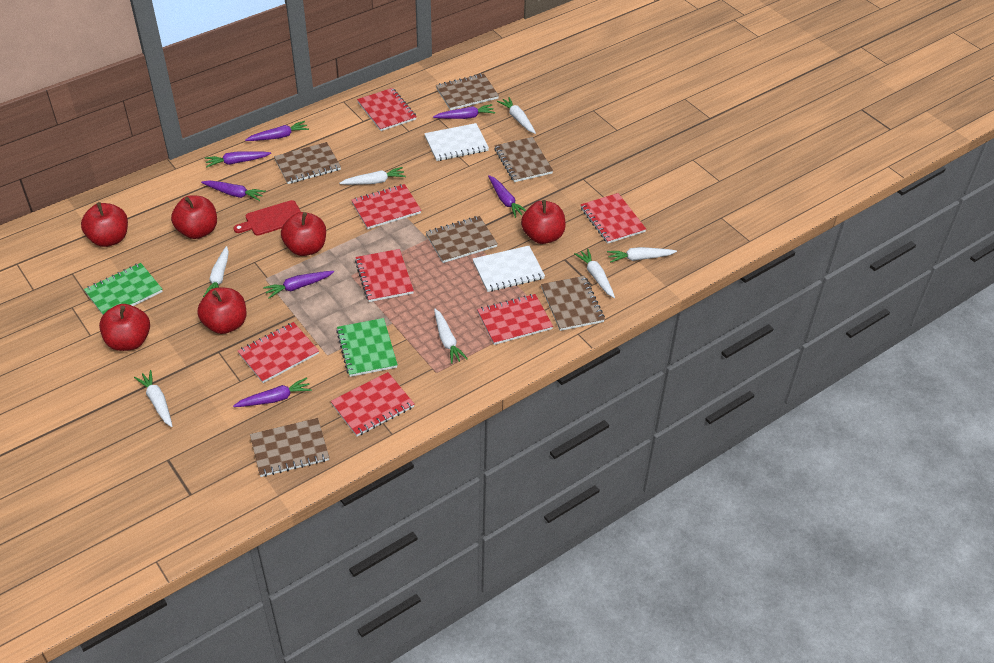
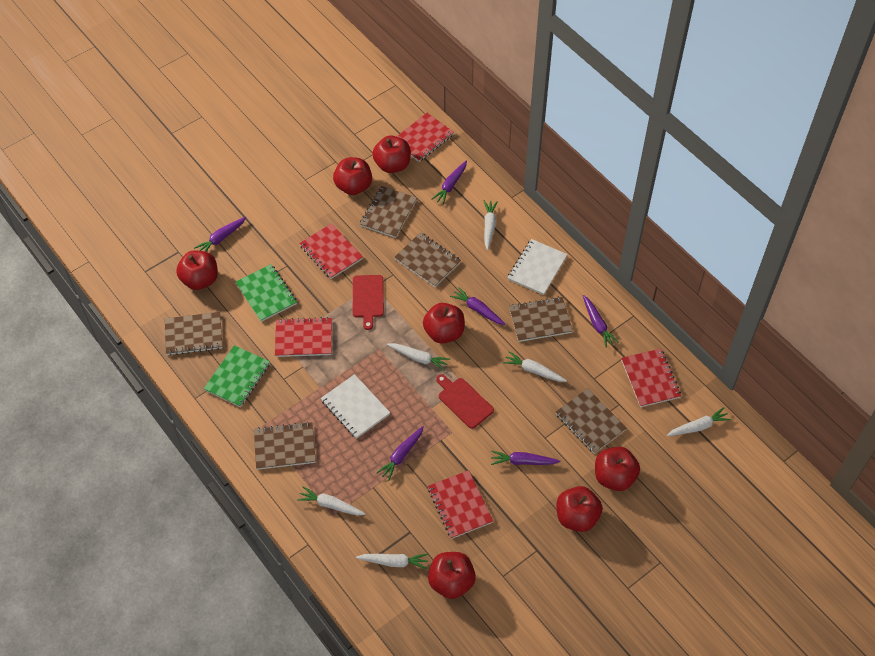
purple carrot: [201,180,266,201] [205,151,271,168] [233,377,312,407] [245,121,309,141] [263,271,334,298] [433,104,495,119] [488,175,526,218] = 7 -> [194,217,246,252] [376,426,423,481] [432,161,467,205] [450,287,506,325] [491,451,560,465] [583,295,619,348] = 6
red apple: [81,202,128,247] [99,304,150,351] [171,195,217,239] [197,287,247,334] [281,212,326,256] [521,200,566,244] = 6 -> [176,250,218,290] [333,157,372,195] [372,135,411,173] [423,303,465,344] [428,552,476,599] [556,486,603,532] [595,447,640,491] = 7
red cutting board: [234,200,301,236] = 1 -> [353,275,384,330] [436,374,494,429] = 2
red notebook: [238,322,319,383] [331,372,414,437] [351,184,422,229] [355,249,414,302] [357,88,417,131] [477,294,553,345] [580,193,646,244] = 7 -> [275,317,332,357] [299,223,363,279] [396,113,454,162] [428,470,493,539] [621,349,681,407] = 5
white carrot: [134,370,172,427] [203,246,229,297] [339,167,406,185] [434,309,468,364] [497,97,536,134] [574,249,615,298] [607,247,677,263] = 7 -> [297,486,366,515] [356,553,428,569] [387,343,450,371] [484,200,498,250] [503,351,567,382] [667,407,731,436] = 6

